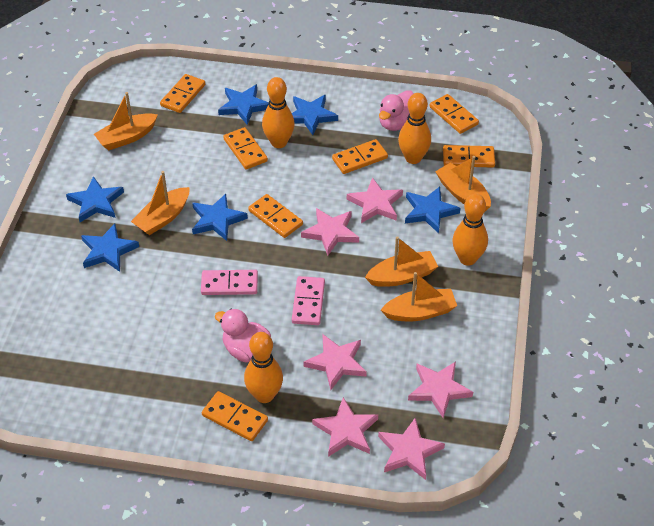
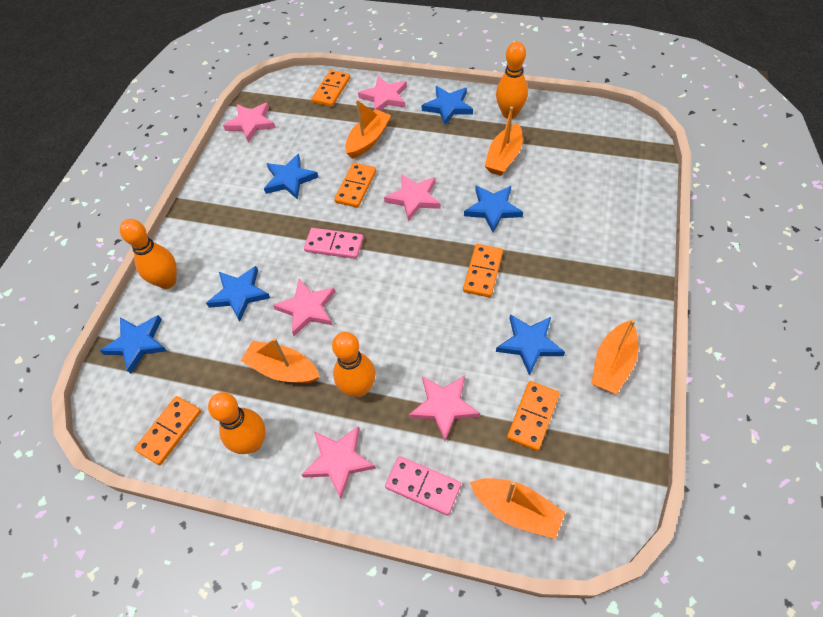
orange domino: [160,74,205,113] [202,391,268,441] [223,127,268,170] [248,194,303,238] [332,139,388,174] [430,94,479,134] [443,145,495,167] = 7 -> [134,396,201,465] [311,70,350,107] [334,163,376,208] [463,244,503,297] [507,381,560,451] = 5
pink duck: [215,309,271,363] [379,90,414,131] = 2 -> none = 0

